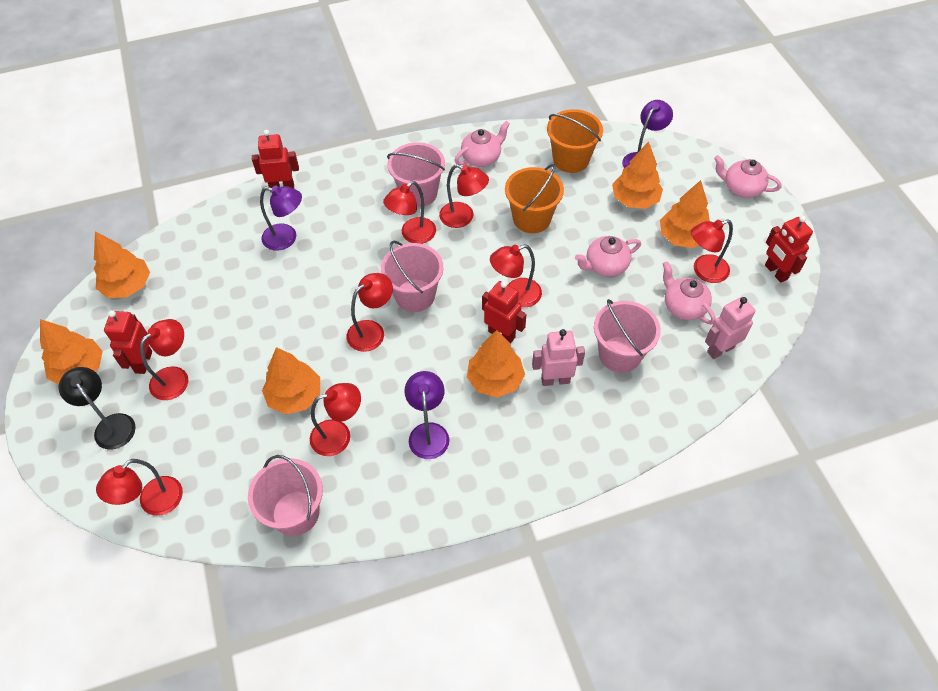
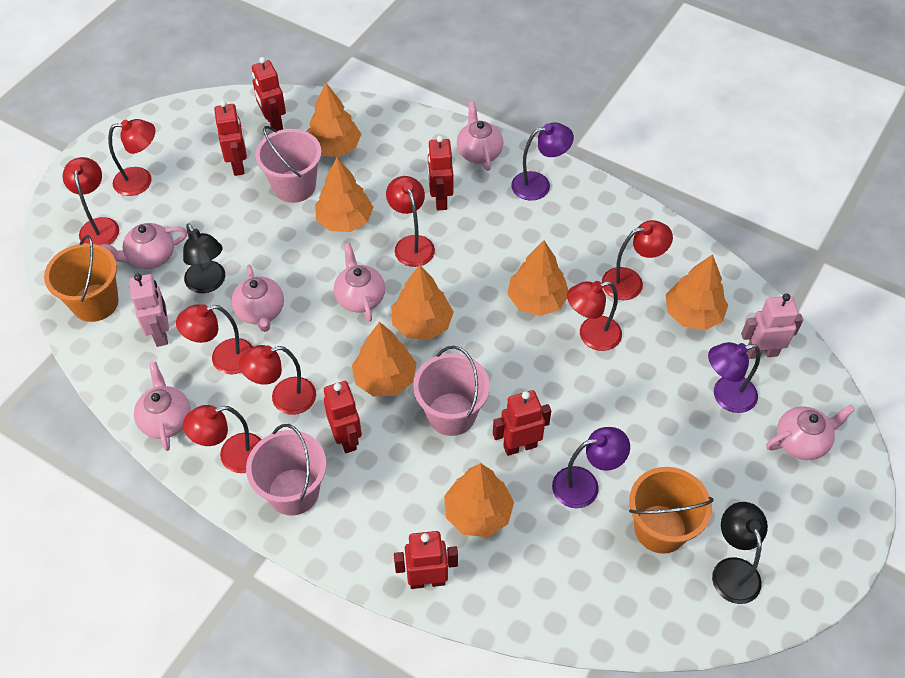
black lamp: [59,367,136,450] = 1 -> [183,223,225,293] [712,502,768,604] = 2
orange tree: [40,319,103,385] [94,232,150,298] [262,347,320,414] [467,330,525,398] [612,141,663,209] [660,180,710,248] = 6 -> [306,83,361,157] [315,158,373,232] [352,322,417,396] [391,265,454,340] [444,463,514,537] [508,240,568,316] [666,254,728,330] = 7
pink bucket: [248,455,323,536] [381,240,444,312] [387,142,445,207] [594,299,661,373] = 4 -> [246,424,327,516] [255,126,322,203] [413,346,490,436] = 3
pink teapot: [454,121,510,167] [575,236,641,277] [663,261,716,325] [714,155,781,198] = 4 -> [100,223,187,269] [134,362,191,451] [232,265,284,332] [334,243,385,322] [457,101,503,171] [766,405,855,460] = 6
red robot: [104,310,152,374] [252,130,299,192] [482,281,526,344] [765,216,813,283] = 4 -> [214,100,247,176] [252,57,286,132] [324,381,362,453] [394,531,458,589] [427,135,453,210] [493,390,551,456] = 6

